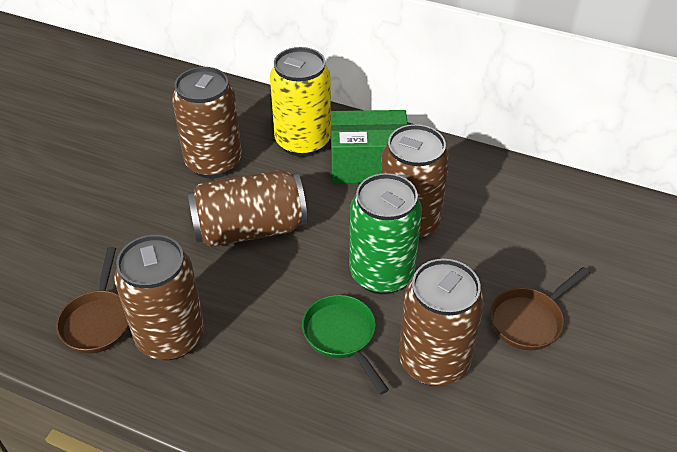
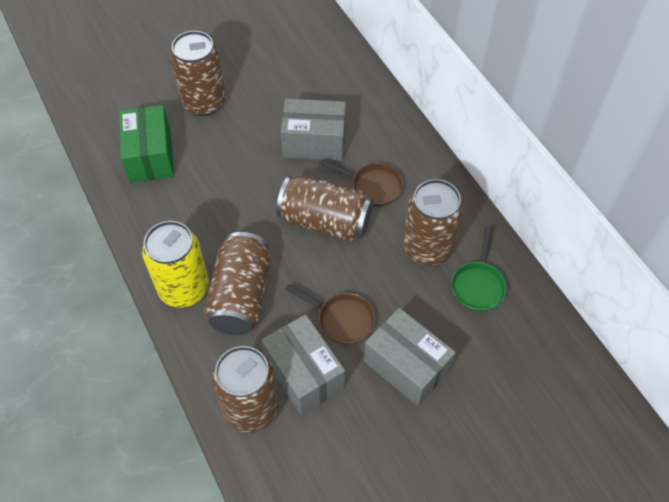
green can: [349,173,422,294] = 1 -> none = 0
grey box: none = 0 -> [261,314,345,415] [281,99,346,161] [364,308,456,406] = 3

